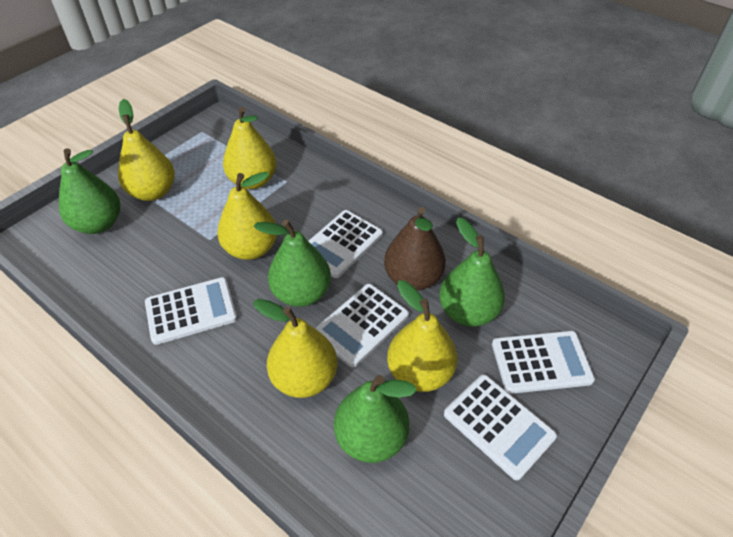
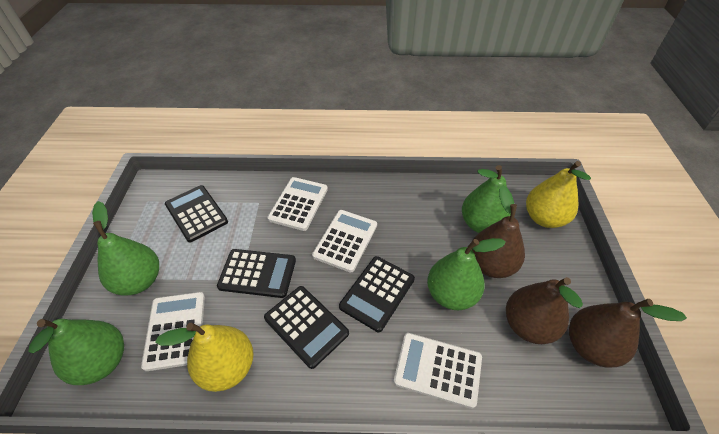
black calculator: none = 0 -> [165,185,228,242] [217,249,296,298] [264,286,349,369] [339,256,415,332] = 4
brown pear: [384,207,446,291] = 1 -> [471,185,525,278] [506,277,583,344] [569,299,687,367] = 3
white calculator: [145,277,237,345] [309,210,383,278] [315,284,409,367] [444,374,557,480] [492,331,595,394] = 5 -> [141,292,205,371] [268,177,328,231] [312,210,377,273] [394,333,482,409] = 4
yellow pear: [118,99,175,201] [217,172,277,260] [223,107,277,189] [253,299,337,398] [387,280,458,392] = 5 -> [155,323,253,392] [526,161,591,228] = 2

